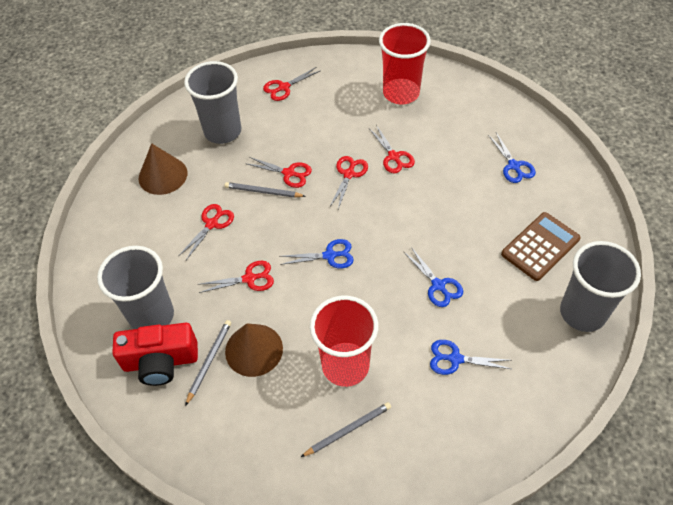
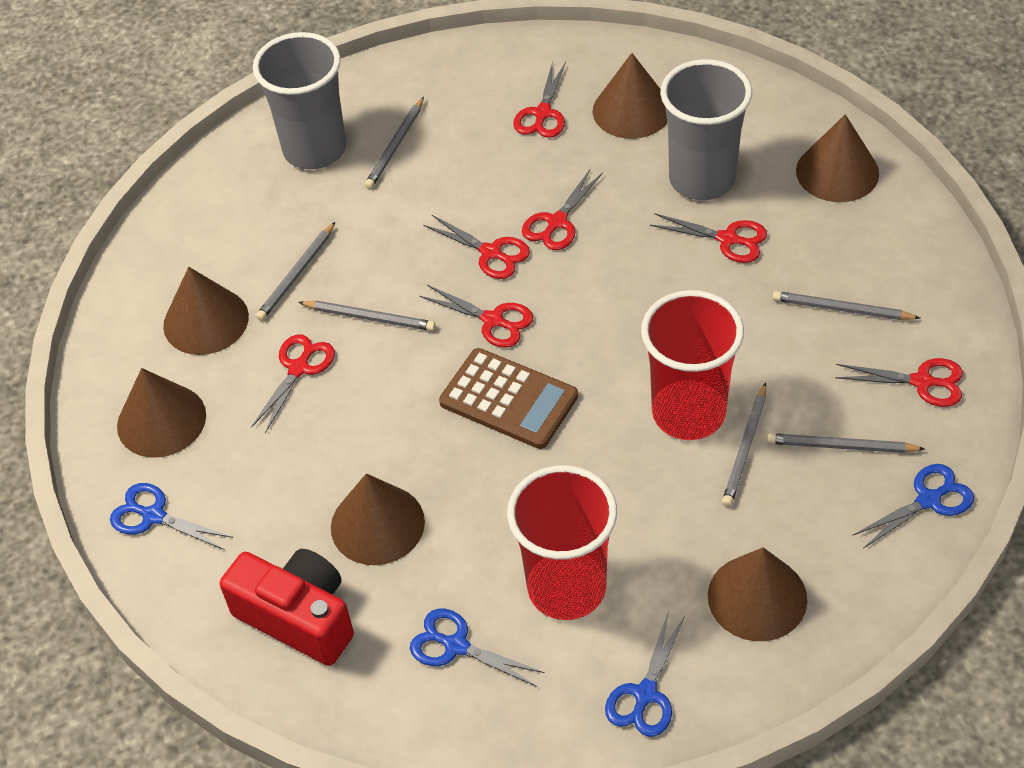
brown cone: [139,143,187,195] [225,323,283,377] = 2 -> [117,368,206,457] [163,267,249,355] [331,473,425,565] [593,53,667,139] [708,547,807,641] [796,114,879,202] = 6
grey cup: [97,246,174,329] [184,61,241,144] [560,241,641,332] = 3 -> [253,32,346,169] [660,59,752,200] = 2
grey pencil: [185,320,231,406] [225,182,305,198] [301,402,391,457] = 3 -> [256,222,335,321] [298,301,436,331] [365,97,424,189] [722,382,766,507] [767,433,925,453] [773,291,920,320] = 6
red scissors: [179,204,234,260] [199,260,274,293] [245,157,312,188] [263,67,321,101] [330,156,368,209] [369,125,415,174] = 6 -> [251,335,335,433] [419,285,533,348] [423,215,530,279] [513,61,566,138] [522,170,603,250] [650,213,767,263] [835,358,963,407] = 7

